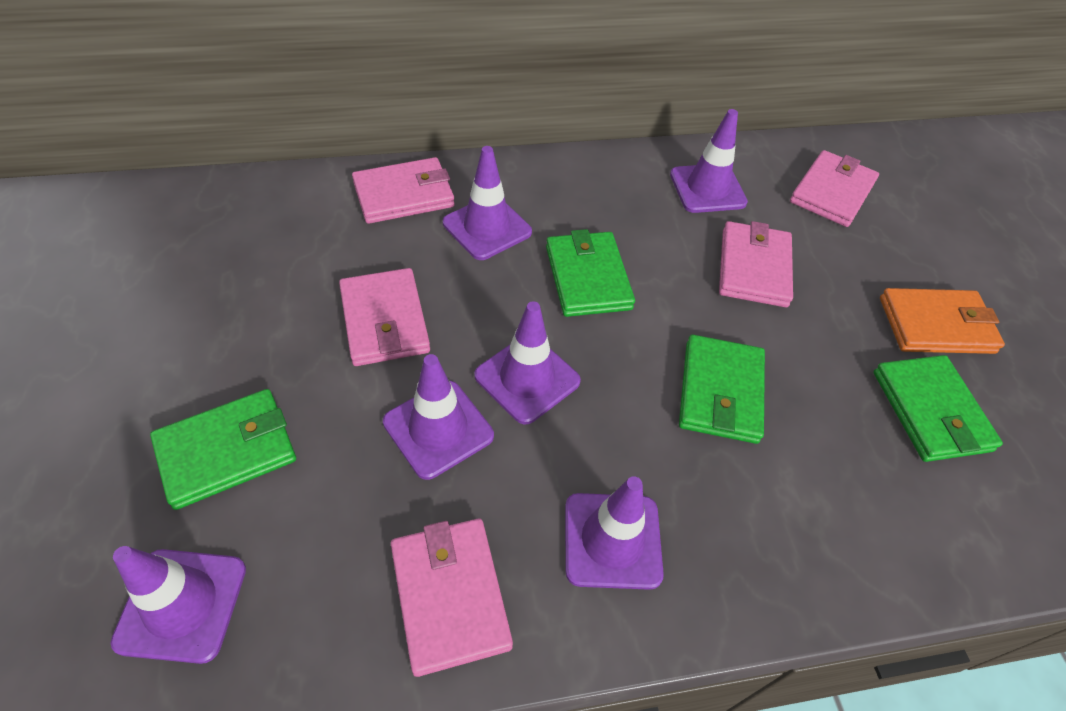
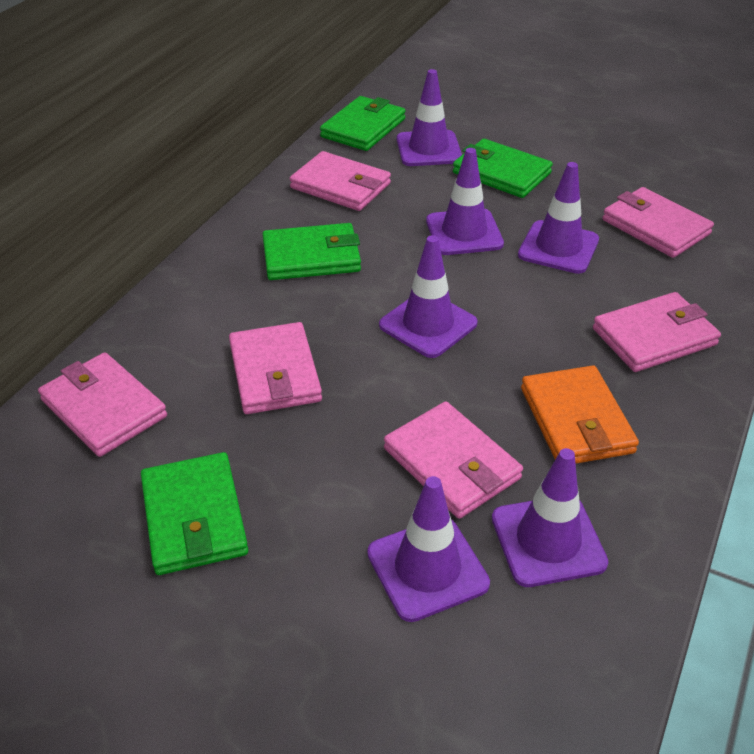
pink wallet: [339,268,430,366] [352,157,455,224] [391,519,513,677] [719,221,793,307] [790,150,879,227] = 5 -> [38,352,167,457] [229,322,322,414] [290,151,391,211] [384,401,523,519] [593,292,721,372] [602,187,714,258] = 6

